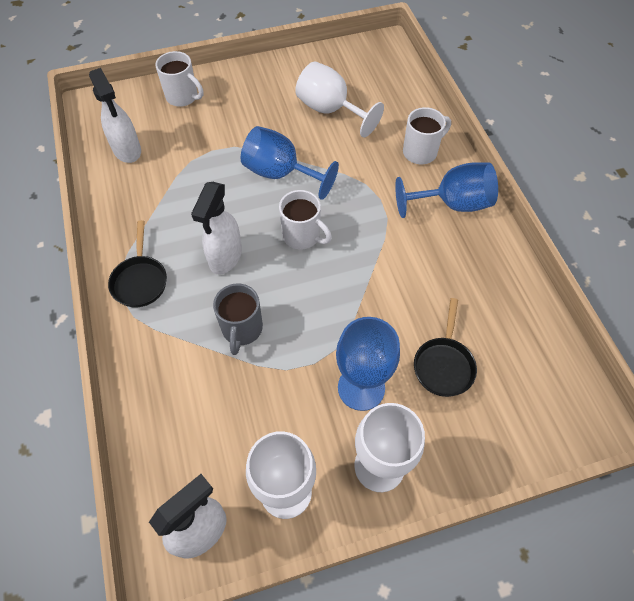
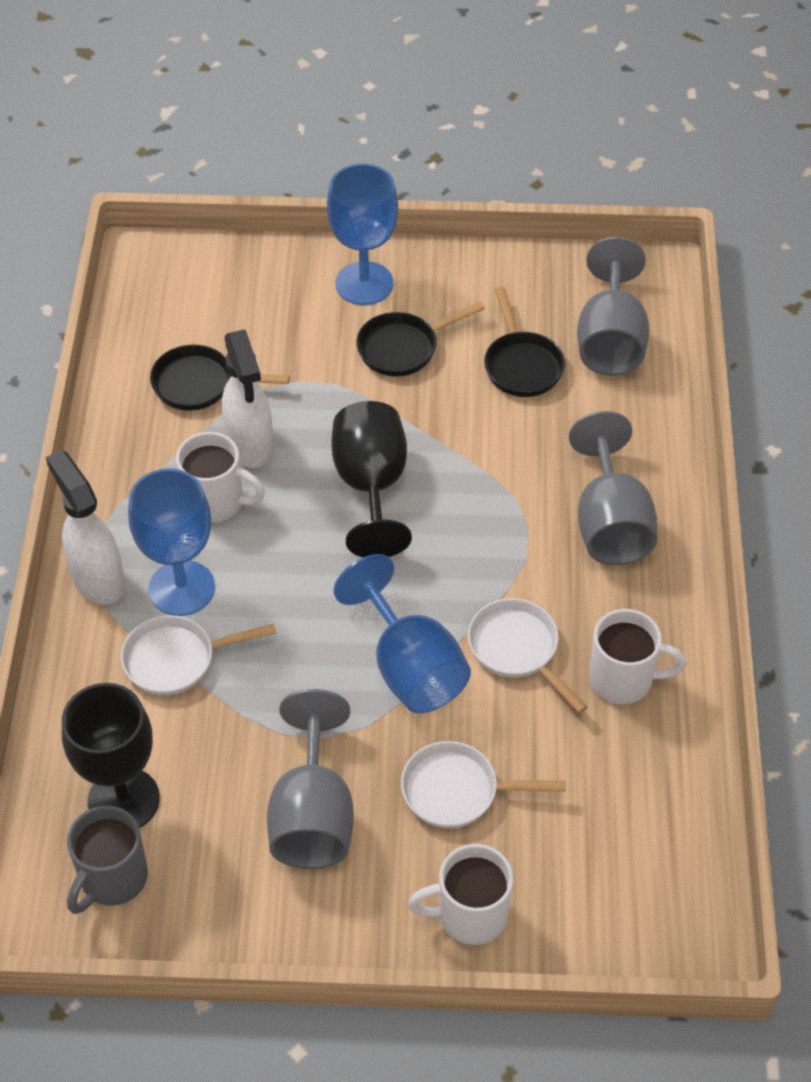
black goblet: none = 0 -> [62,683,160,828] [331,401,412,557] = 2
black pan: [108,220,167,307] [414,298,477,397] = 2 -> [150,345,290,411] [356,302,485,377] [484,287,565,397] = 3
grey goblet: none = 0 -> [267,689,354,869] [569,411,658,565] [577,237,649,376] = 3
white goblet: [246,431,316,519] [295,62,384,137] [354,403,425,492] = 3 -> none = 0
white pan: none = 0 -> [121,615,276,695] [401,741,566,828] [468,598,588,713] = 3
white spray bottle: [89,68,141,163] [149,474,227,559] [191,182,242,275] = 3 -> [46,450,125,605] [222,330,273,468] = 2

